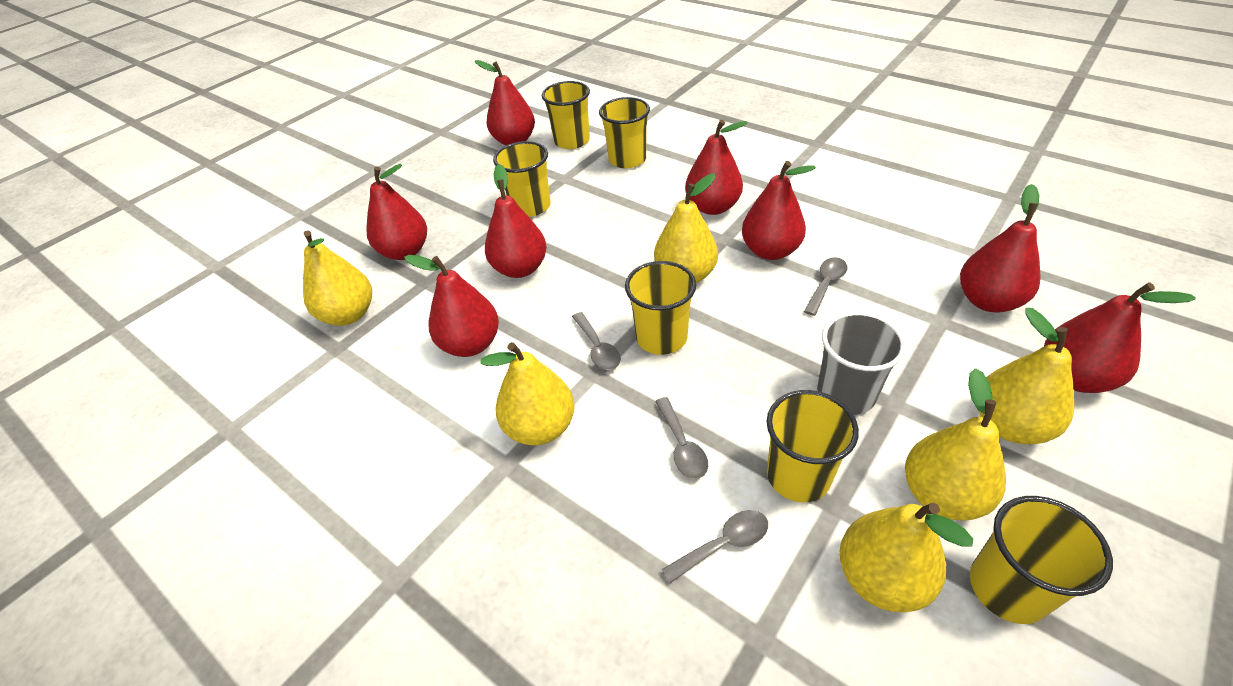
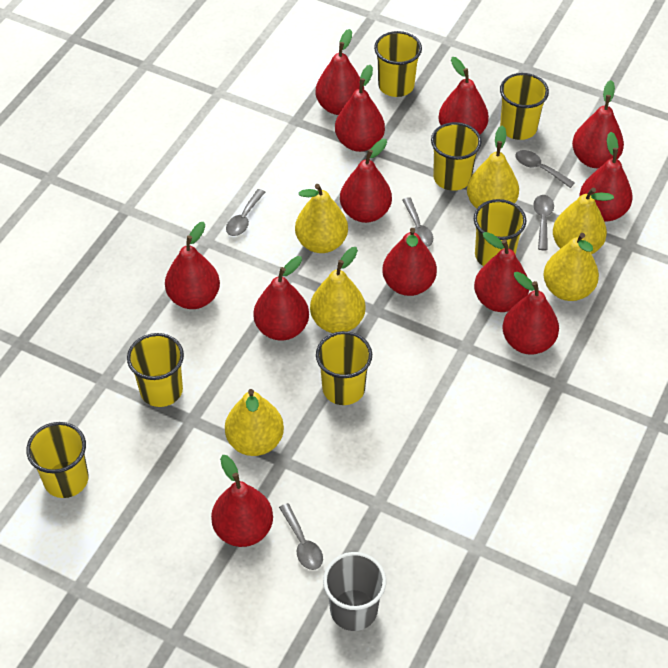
grey spoon: [572,312,621,370] [655,397,708,479] [662,510,768,583] [804,257,848,316] = 4 -> [226,189,265,236] [279,503,323,570] [402,197,433,247] [516,150,575,188] [533,195,554,250] = 5
red pear: [366,164,427,260] [404,255,499,357] [475,60,535,145] [485,164,547,278] [685,120,748,215] [742,161,816,260] [960,184,1041,313] [1044,282,1196,393] = 8 -> [165,222,220,309] [211,455,273,547] [253,256,309,341] [316,29,364,115] [335,65,385,152] [340,139,392,223] [382,228,437,296] [438,57,489,135] [474,232,529,312] [502,272,559,355] [572,80,624,168] [579,132,633,222] = 12
yellow cup: [493,141,551,217] [542,81,590,149] [599,97,650,168] [625,261,696,355] [767,390,859,502] [970,496,1113,624] = 6 -> [26,422,88,498] [127,333,184,407] [316,331,372,405] [374,31,422,97] [431,122,481,191] [474,199,526,266] [500,73,549,140] = 7

